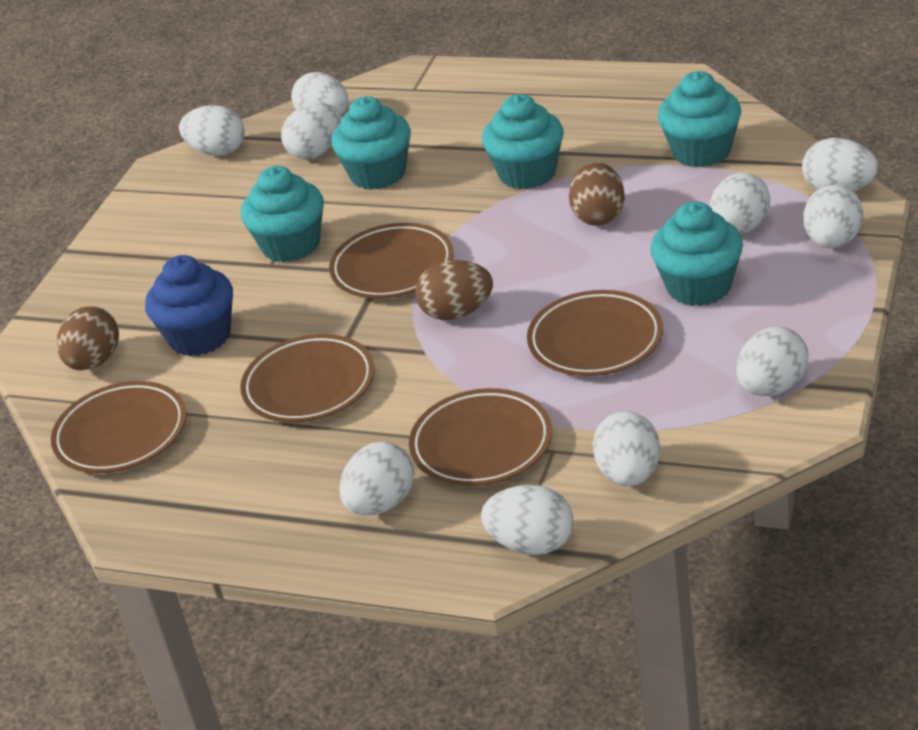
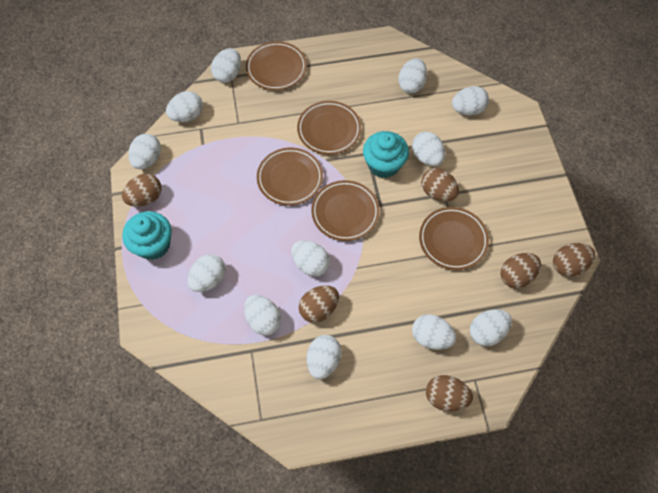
blue cupcake: [145,255,233,356] = 1 -> none = 0
brown egg: [57,306,119,370] [415,260,493,320] [569,162,625,226] = 3 -> [122,174,162,207] [299,285,339,323] [421,168,459,201] [426,375,473,411] [500,253,541,288] [553,243,595,277] = 6
turquoise cupcake: [241,166,324,263] [331,96,411,190] [482,94,564,189] [650,201,743,306] [658,71,741,167] = 5 -> [122,211,172,260] [363,131,409,178] = 2
white egg: [179,105,245,156] [281,103,341,159] [291,72,348,115] [339,442,414,516] [481,485,573,555] [592,411,660,486] [710,173,770,234] [736,327,808,396] [802,138,878,191] [803,185,863,248] = 10 -> [128,134,161,169] [166,91,203,122] [188,254,226,292] [211,48,241,83] [244,295,281,335] [291,240,330,277] [307,335,342,379] [398,58,427,93] [412,131,445,166] [412,314,456,350] [452,86,489,115] [470,309,512,346] = 12

